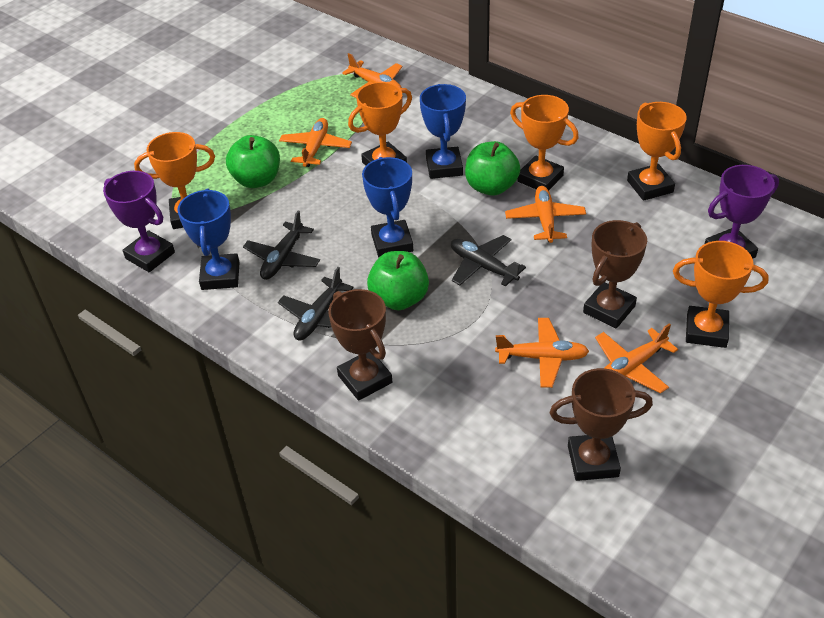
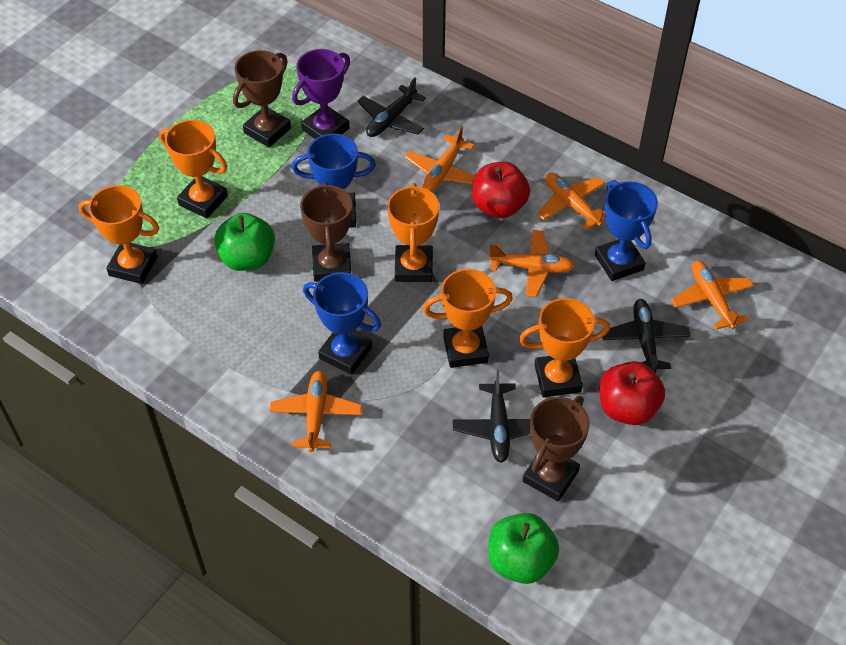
green apple: [226,135,280,188] [367,251,429,310] [465,141,520,196] = 3 -> [214,213,275,271] [488,513,559,584] = 2
purple trophy: [103,171,175,272] [705,165,779,258] = 2 -> [292,49,350,139] = 1
red apple: none = 0 -> [472,162,530,218] [599,361,665,425] = 2

